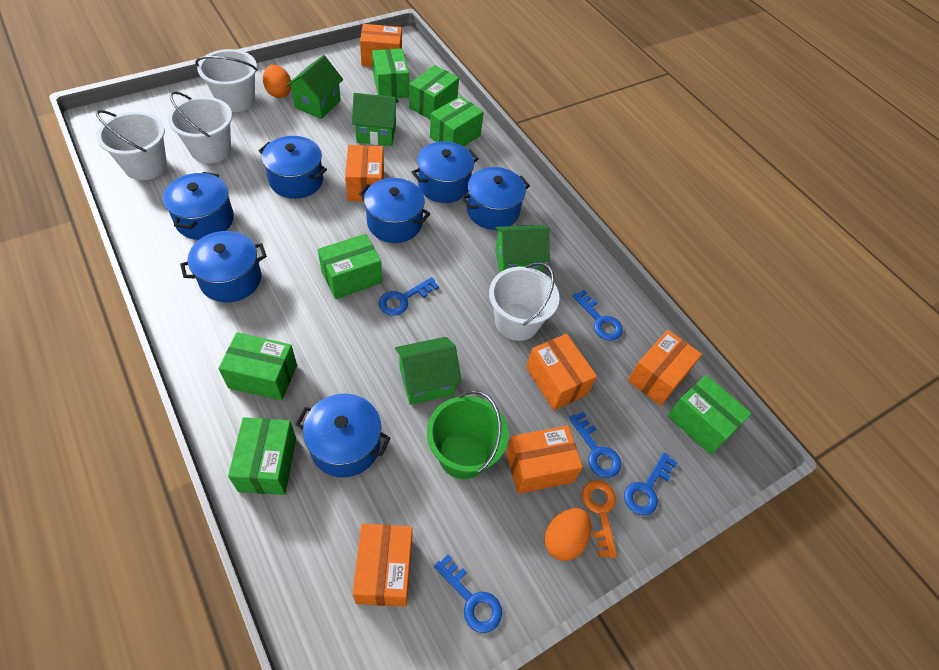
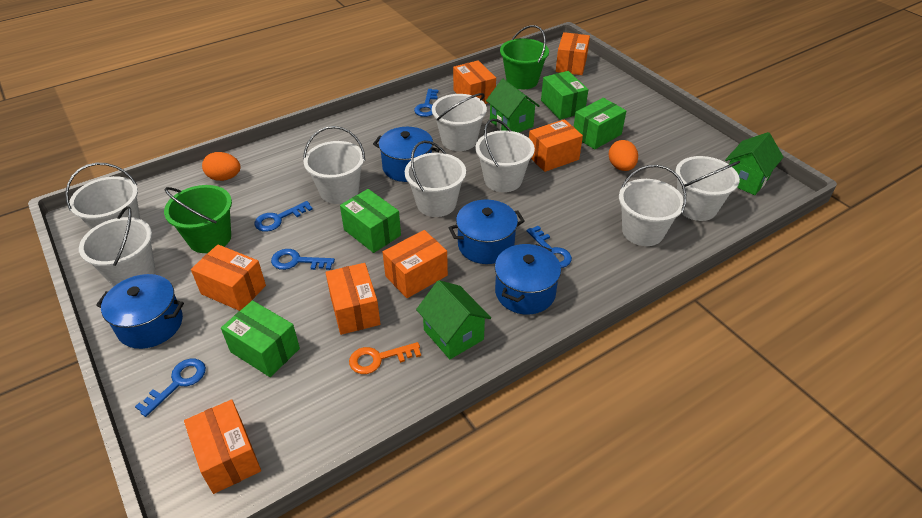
blue pot: [163,172,234,240] [180,231,267,302] [259,136,327,199] [295,394,390,477] [359,178,430,243] [412,141,479,203] [462,167,530,230] = 7 -> [96,274,184,349] [373,127,440,182] [448,200,525,264] [495,244,561,314] = 4
green box: [219,332,297,401] [228,417,296,495] [318,234,382,299] [372,48,409,98] [409,65,459,119] [430,96,484,147] [667,375,752,455] = 7 -> [221,300,300,377] [340,189,401,253] [541,71,588,120] [574,98,626,150] = 4
green bucket: [427,390,509,479] = 1 -> [164,185,232,253] [500,25,549,89] = 2
green house: [286,55,343,119] [352,93,399,146] [395,337,462,405] [495,225,550,272] = 4 -> [416,280,491,359] [486,79,540,133] [725,132,783,195] = 3
orange box: [345,145,384,202] [352,524,412,607] [360,24,402,67] [506,426,583,494] [526,334,597,410] [628,330,702,406] = 6 -> [184,400,261,494] [191,244,266,311] [326,263,380,335] [383,230,448,298] [453,60,496,104] [529,119,583,172] [556,32,590,75] = 7
white bucket: [96,110,167,180] [168,91,232,163] [195,49,258,112] [489,262,560,341] = 4 -> [65,163,140,229] [79,206,155,286] [303,126,365,204] [405,140,466,217] [432,93,487,151] [476,119,535,192] [619,165,686,246] [675,156,740,221] = 8

